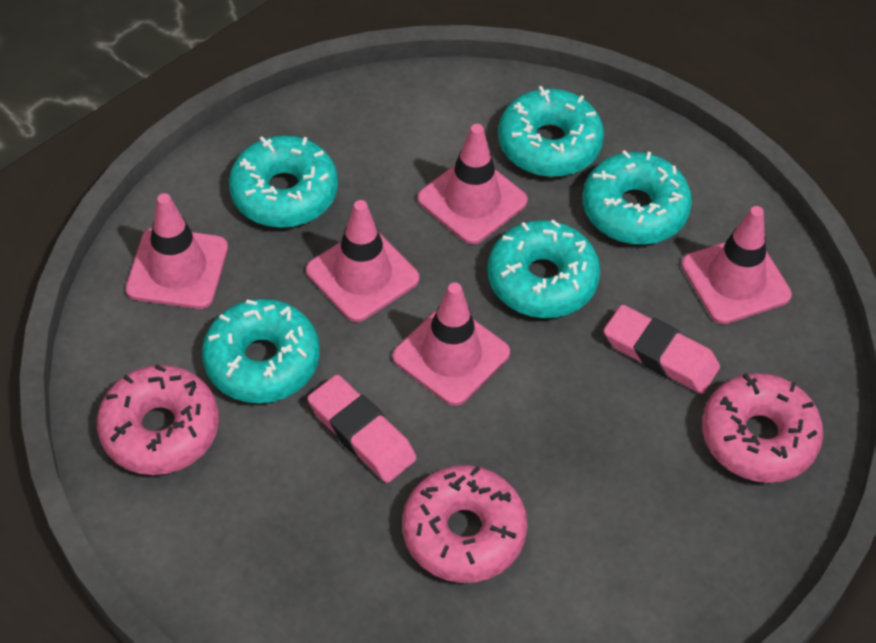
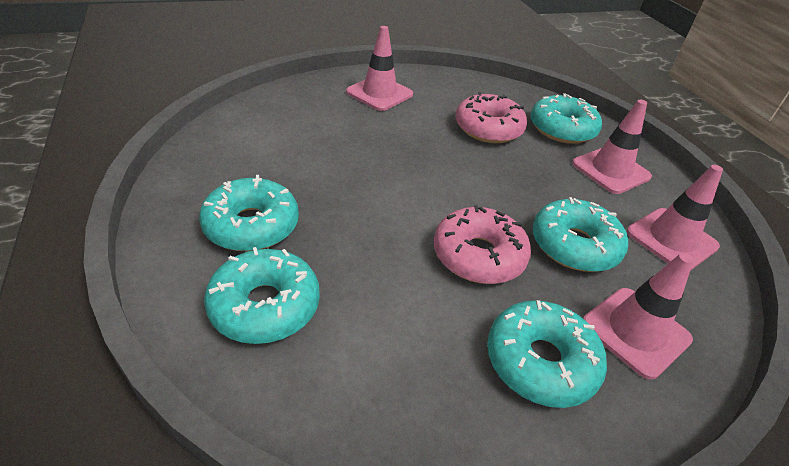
pink donut: [97,365,219,475] [402,465,528,583] [702,373,824,483] = 3 -> [434,205,531,284] [455,92,527,143] = 2
pink eraser: [307,375,417,483] [604,305,720,394] = 2 -> none = 0
pink traffic cone: [126,193,228,309] [306,200,419,322] [393,283,510,406] [418,124,528,244] [681,206,792,324] = 5 -> [346,26,413,111] [572,100,652,194] [583,253,693,380] [627,165,723,271] = 4

